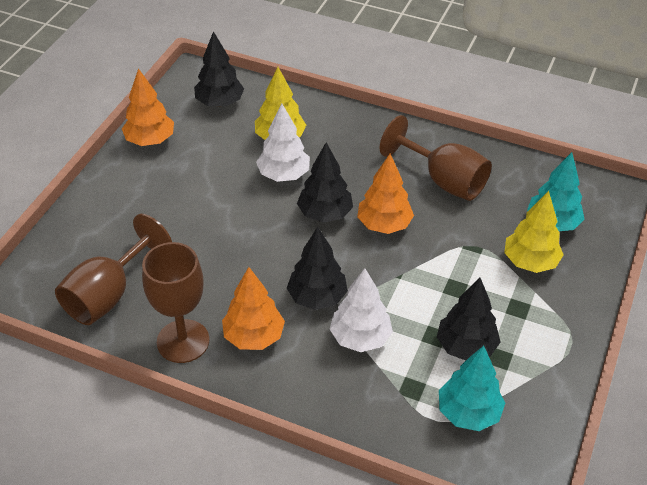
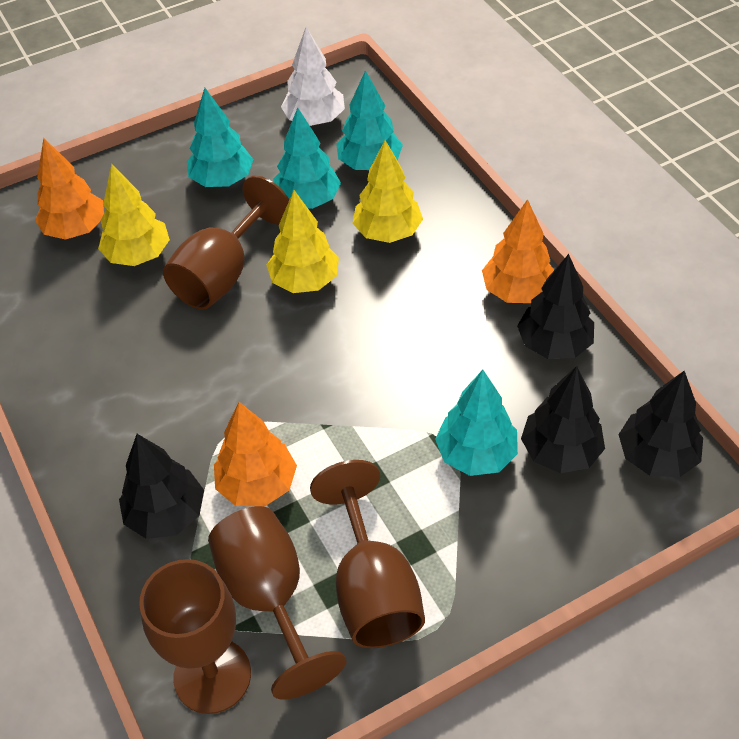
brown goblet: [55,214,172,325] [142,242,209,363] [380,115,492,201] = 3 -> [139,559,251,714] [163,176,289,310] [208,506,346,699] [310,460,425,648] = 4
turquoise tree: [439,345,505,431] [527,152,584,231] = 2 -> [187,88,253,187] [273,107,341,209] [336,70,403,170] [435,370,518,476] = 4
white tree: [256,103,310,182] [330,268,393,352] = 2 -> [281,27,345,126] = 1
yellow tree: [255,67,306,140] [504,191,563,273] = 2 -> [98,164,170,266] [267,190,339,293] [352,140,423,243] = 3

